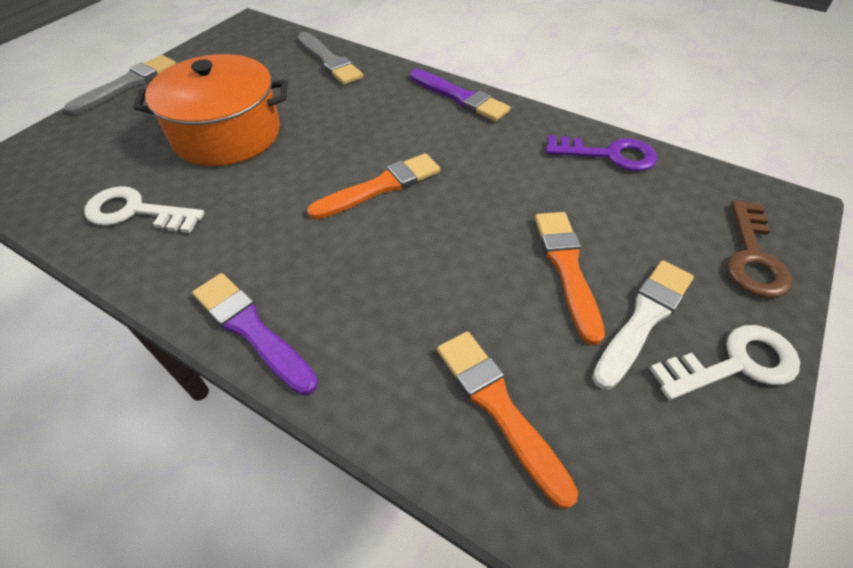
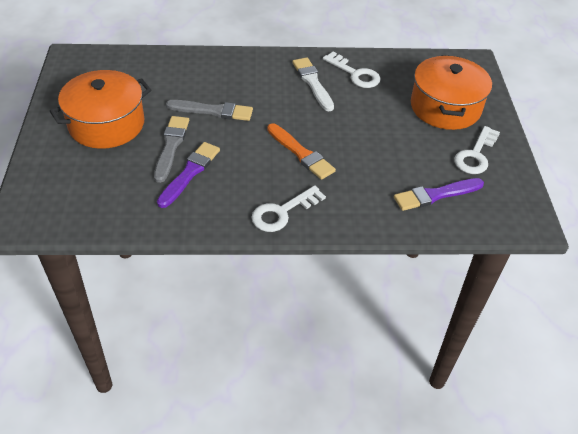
brown key: [727,200,792,298] = 1 -> none = 0
orange brush: [307,153,440,220] [437,332,578,509] [535,212,605,345] = 3 -> [267,123,336,180] = 1
orange pot: [133,54,288,166] = 1 -> [50,70,151,149] [411,55,492,130] = 2
purple key: [546,135,657,171] = 1 -> none = 0
white key: [84,186,204,233] [649,325,800,400] = 2 -> [252,185,326,232] [323,52,381,88] [454,126,500,174] = 3

